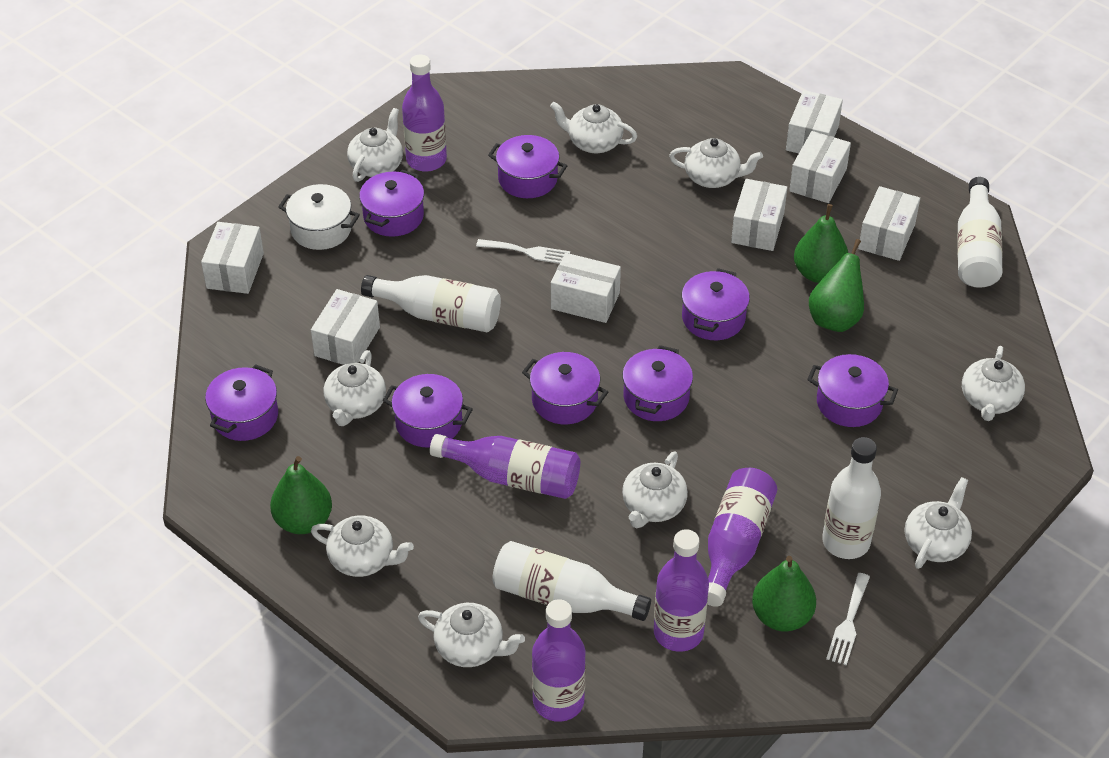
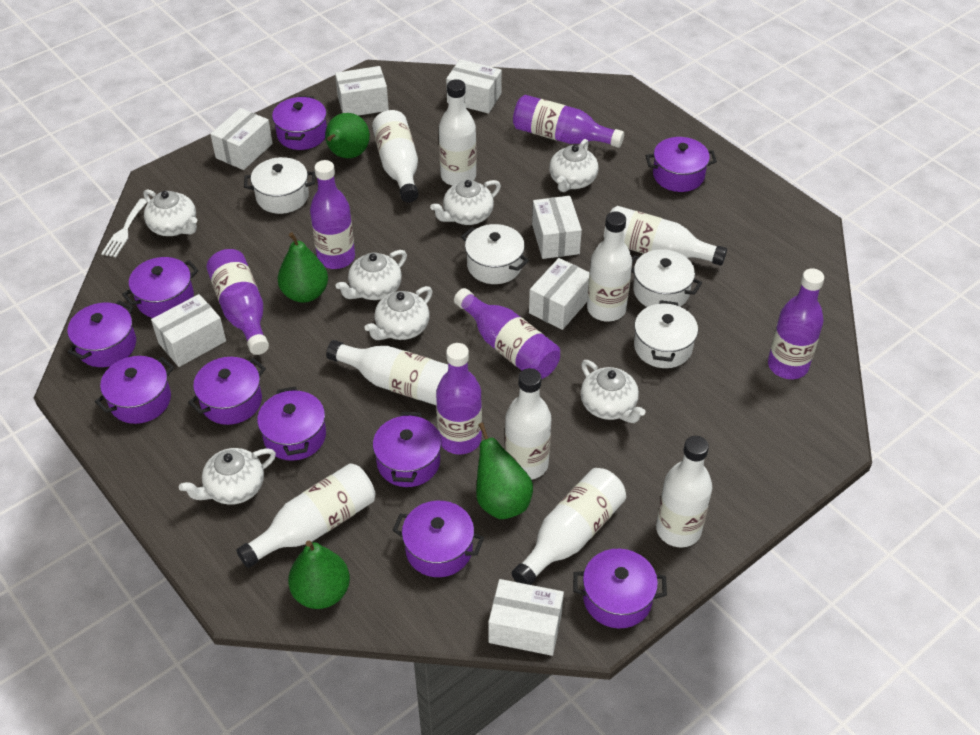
purple bottle: [402,55,447,172] [430,434,580,499] [532,599,586,722] [654,529,709,652] [707,468,777,607] = 5 -> [206,249,269,355] [310,160,355,269] [436,343,482,454] [454,288,560,379] [513,95,624,148] [768,268,824,379] = 6
purple pot: [205,364,278,441] [359,170,424,237] [383,374,473,448] [488,135,568,198] [522,352,608,424] [622,345,693,421] [682,268,750,340] [807,354,898,427] = 8 -> [68,301,136,367] [95,356,174,424] [122,257,199,318] [188,357,266,425] [257,386,326,461] [272,96,327,150] [373,412,441,487] [392,501,484,577] [573,549,667,628] [646,137,717,192] = 10
white bottle: [361,275,501,332] [492,541,651,621] [822,437,881,559] [957,177,1003,288] = 4 -> [237,463,376,568] [326,340,448,405] [372,110,418,203] [439,79,477,186] [505,368,551,480] [512,468,626,585] [587,211,632,322] [604,206,727,266] [656,436,712,548] = 9
white fork: [476,239,570,264] [826,573,870,666] = 2 -> [101,198,147,257] = 1
white pot: [278,184,360,250] = 1 -> [244,157,315,214] [461,224,529,284] [631,249,702,307] [634,300,698,368] = 4
white teapot: [311,515,414,577] [324,350,386,426] [347,108,403,182] [418,603,525,667] [550,102,637,153] [622,451,688,529] [669,138,763,188] [905,477,972,569] [962,346,1025,421] = 9 -> [143,189,198,236] [179,448,276,504] [336,250,407,300] [365,286,433,340] [430,180,501,225] [549,139,598,192] [581,360,645,423] = 7

